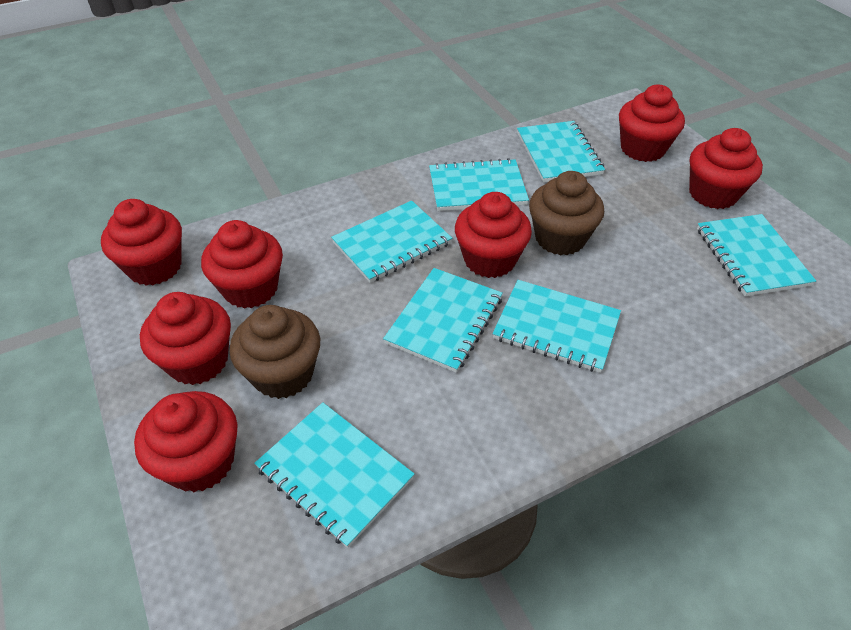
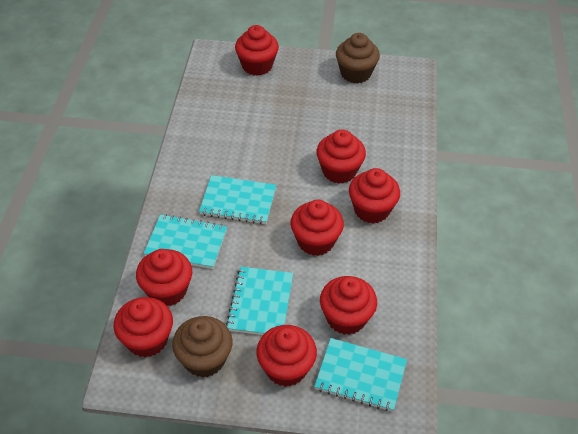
red cupcake: [101,199,182,286] [134,391,238,492] [140,292,231,385] [201,220,283,309] [455,192,532,278] [619,85,685,162] [689,128,763,209] = 7 -> [113,297,173,357] [136,249,192,306] [235,25,279,76] [256,325,317,387] [290,200,344,256] [316,129,366,183] [320,276,377,335] [349,168,400,223] = 8
turquoise notebook: [254,402,414,548] [331,200,452,283] [383,268,503,373] [429,158,529,211] [492,280,621,373] [517,121,605,182] [697,214,816,296] = 7 -> [144,214,227,269] [199,175,276,224] [226,267,293,335] [314,338,407,412] = 4

